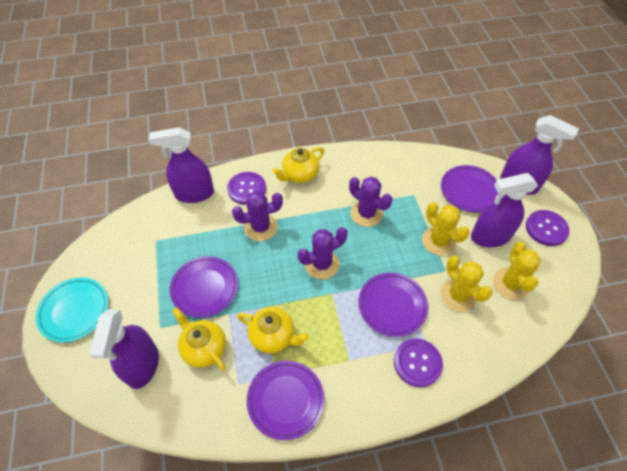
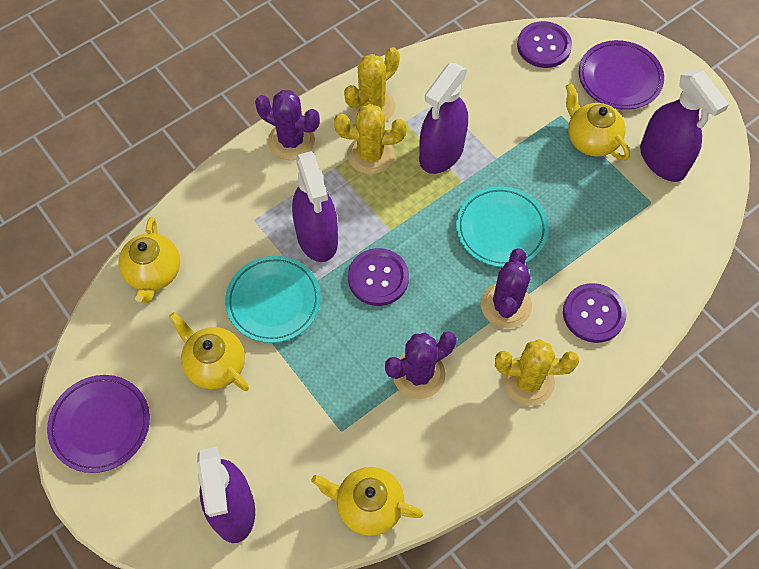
purple plate: [170,256,238,318] [247,361,324,440] [359,273,428,337] [441,165,499,213] = 4 -> [47,375,150,473] [579,40,664,110] = 2
turquoise plate: [36,278,108,342] = 1 -> [225,256,321,343] [456,186,548,267] = 2
yellow teapot: [172,307,226,371] [237,307,309,354] [272,147,324,183] = 3 -> [119,217,180,303] [169,312,249,391] [311,467,423,536] [565,83,630,161] = 4

